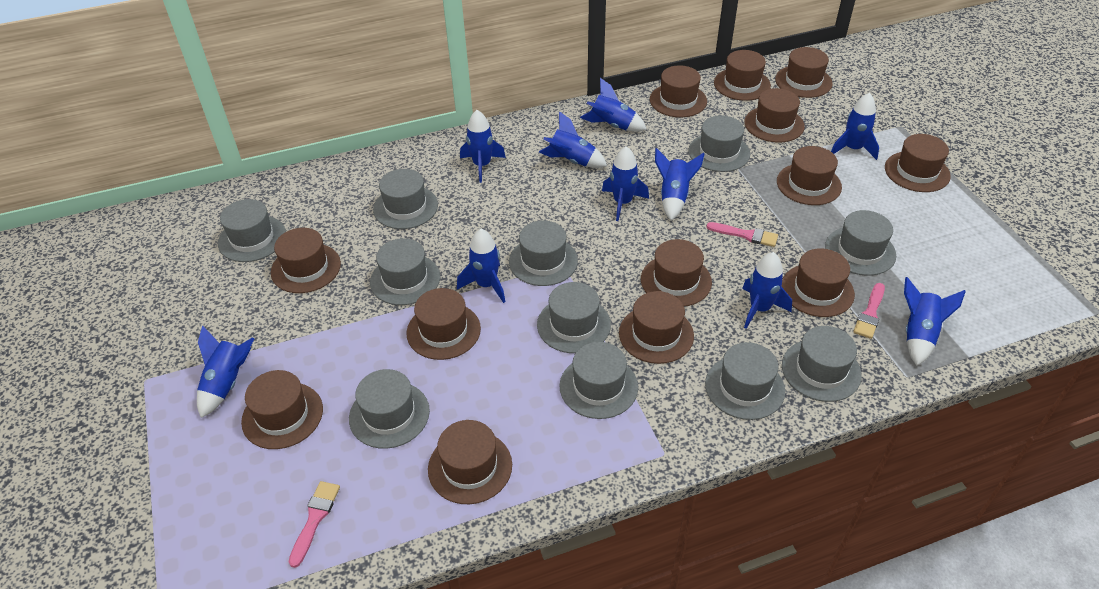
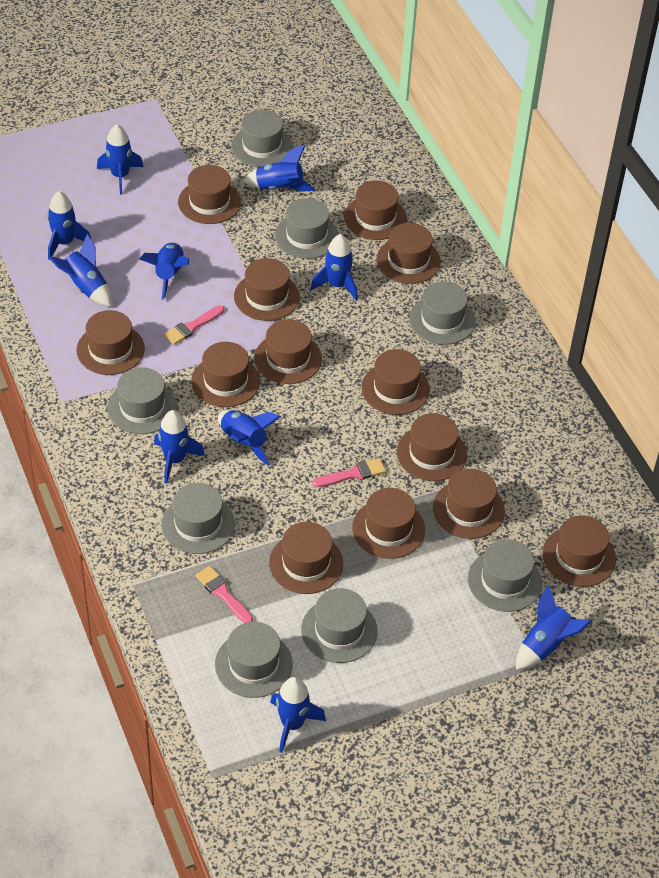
grey hat: [218,199,286,262] [349,369,430,449] [370,238,440,305] [373,169,438,229] [509,221,578,286] [537,282,611,353] [559,342,638,419] [688,115,750,172] [705,342,785,420] [782,326,862,402] [825,210,896,276] = 11 -> [107,367,177,434] [161,483,235,554] [215,622,293,698] [231,110,293,167] [275,198,338,259] [301,588,378,663] [409,281,475,345] [468,539,542,612] = 8

